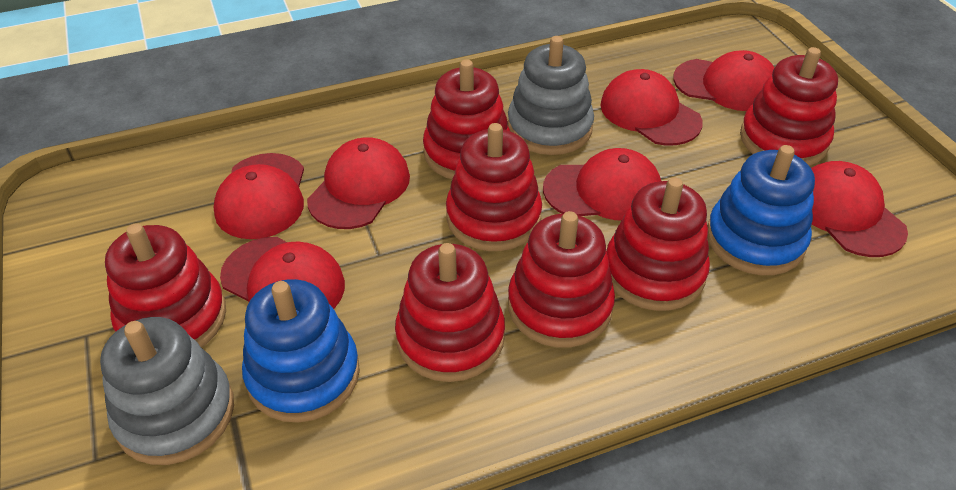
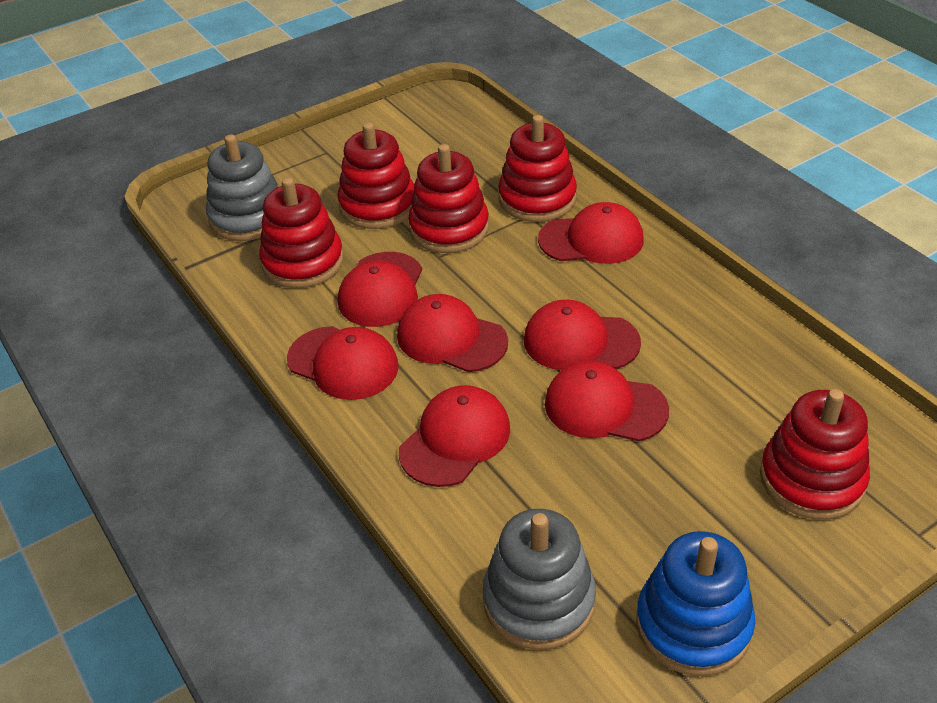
blue stacking toy: [242,279,360,423] [707,145,815,275] = 2 -> [636,531,755,676] = 1
red stacking toy: [105,223,226,347] [395,243,505,382] [423,59,510,179] [446,123,542,251] [508,211,615,348] [606,177,710,311] [740,47,838,166] = 7 -> [259,177,344,288] [337,122,415,229] [408,144,489,253] [498,115,577,222] [760,389,870,520] = 5

